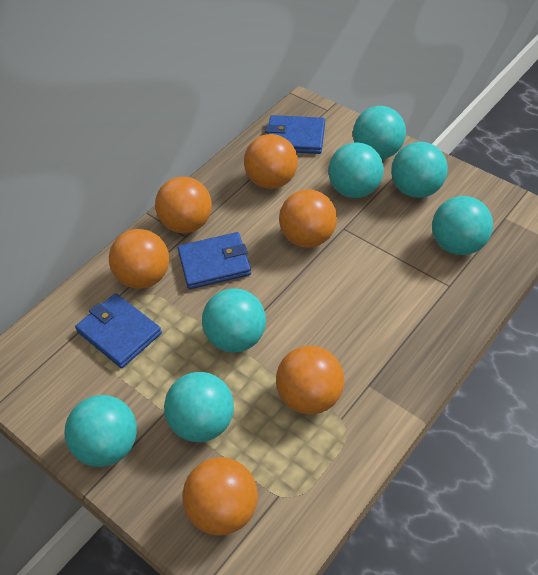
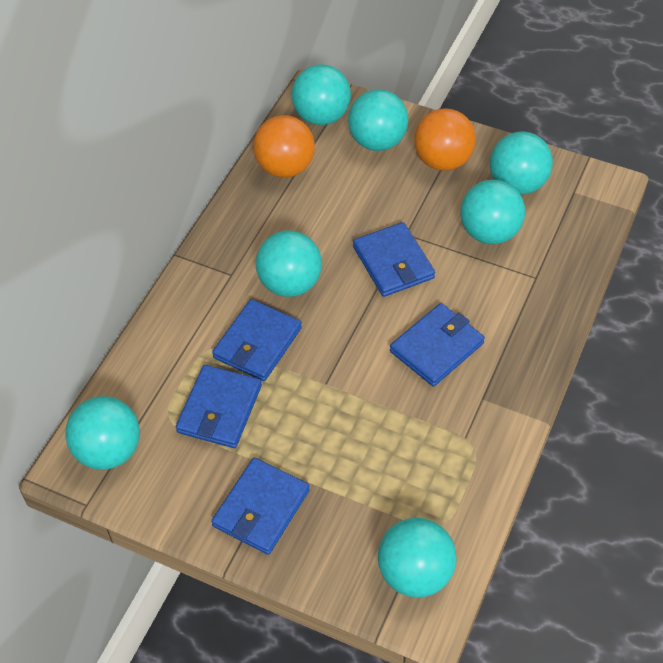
blue wallet: [75,293,162,368] [178,232,251,289] [265,115,325,154] = 3 -> [176,365,262,448] [211,458,310,555] [212,299,302,381] [353,222,435,297] [390,303,485,387] = 5
orange ball: [109,229,169,289] [155,177,212,233] [182,457,258,536] [244,134,298,189] [276,346,344,414] [279,189,337,248] = 6 -> [253,115,315,178] [414,108,476,171] = 2

